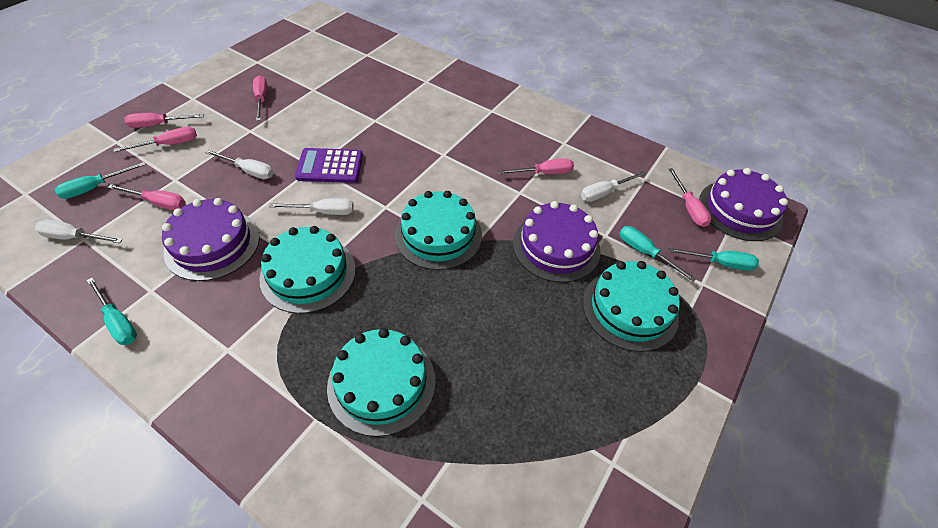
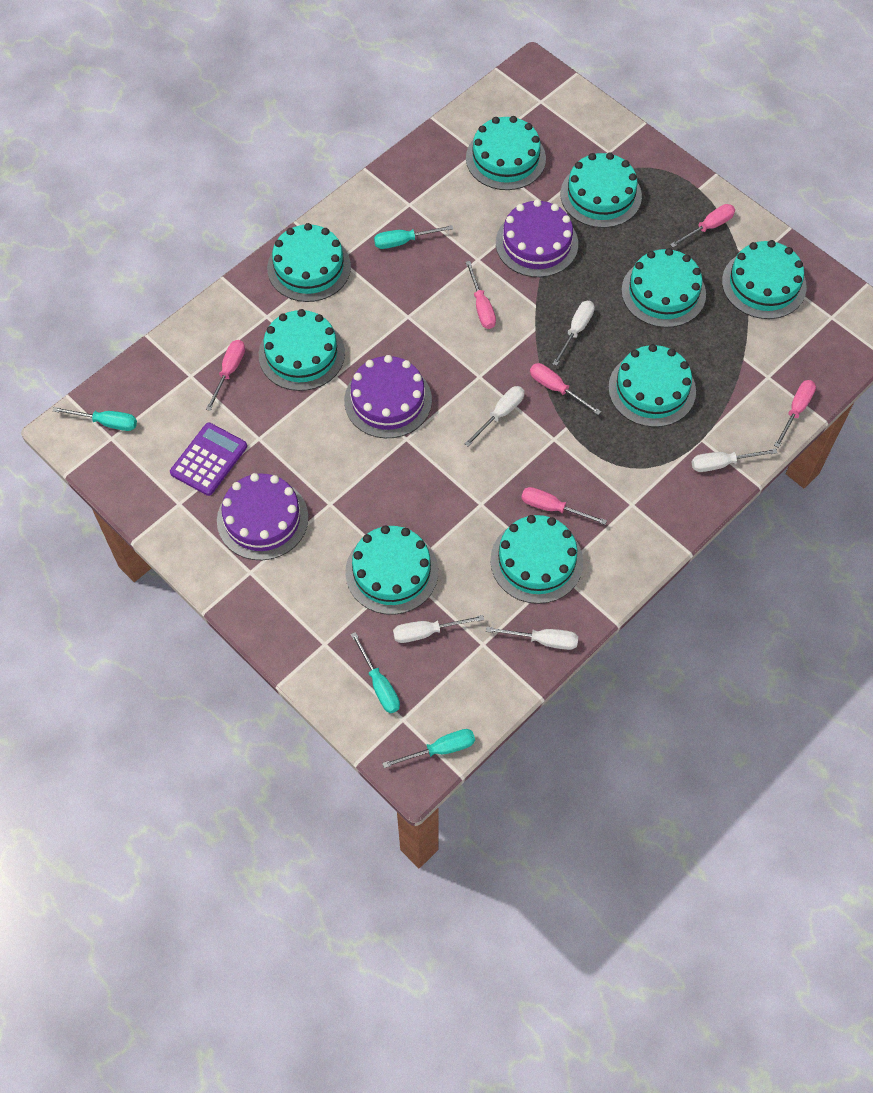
turquoise cake: [259,226,356,314] [327,328,436,437] [395,191,482,270] [583,261,680,352] = 4 -> [259,309,345,391] [267,223,351,302] [345,526,438,615] [466,116,546,190] [490,515,583,604] [560,152,642,228] [608,344,696,427] [621,248,706,328] [722,240,807,319] = 9
white screwdriver: [35,219,123,243] [205,150,274,179] [269,198,354,215] [581,171,646,202] = 4 -> [393,615,484,643] [464,386,525,447] [486,627,578,650] [553,301,595,366] [692,449,777,472] = 5

